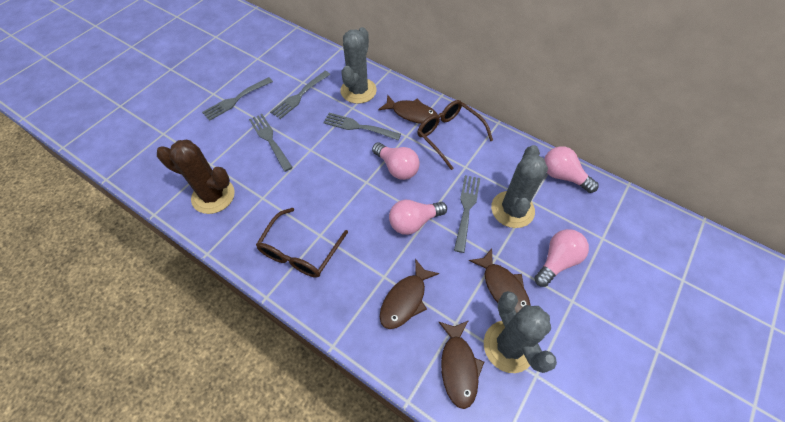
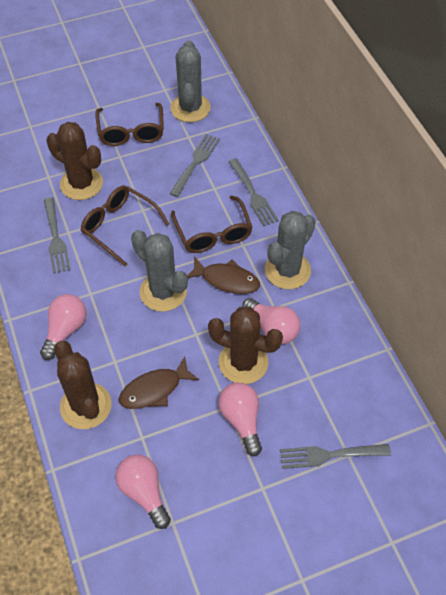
brown cactus: [157,140,235,214] = 1 -> [47,122,103,200] [54,341,112,429] [208,307,283,384] = 3
brown fish: [378,94,438,124] [380,259,439,329] [439,320,484,409] [469,248,531,313] = 4 -> [119,357,199,409] [187,256,260,294] = 2
brown glasses: [256,208,348,278] [417,100,493,170] = 2 -> [81,186,170,266] [95,103,164,146] [171,196,253,253] = 3
grey fork: [202,77,273,121] [249,114,293,172] [270,71,330,119] [323,113,401,140] [454,175,480,253] = 5 -> [44,197,70,274] [169,134,220,197] [228,158,279,226] [280,444,391,469] = 4

